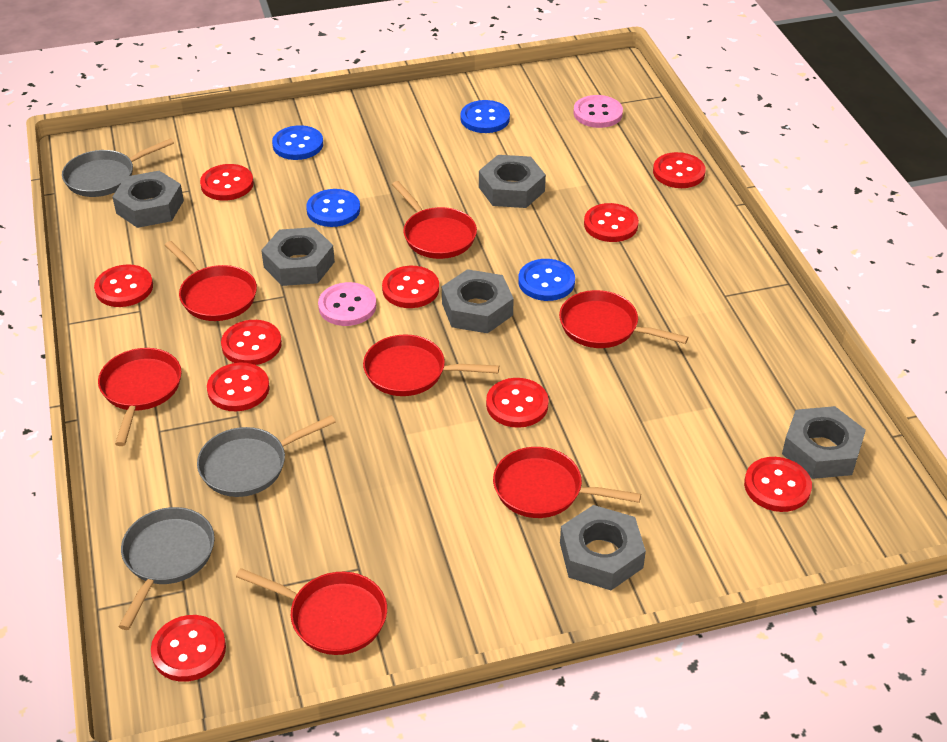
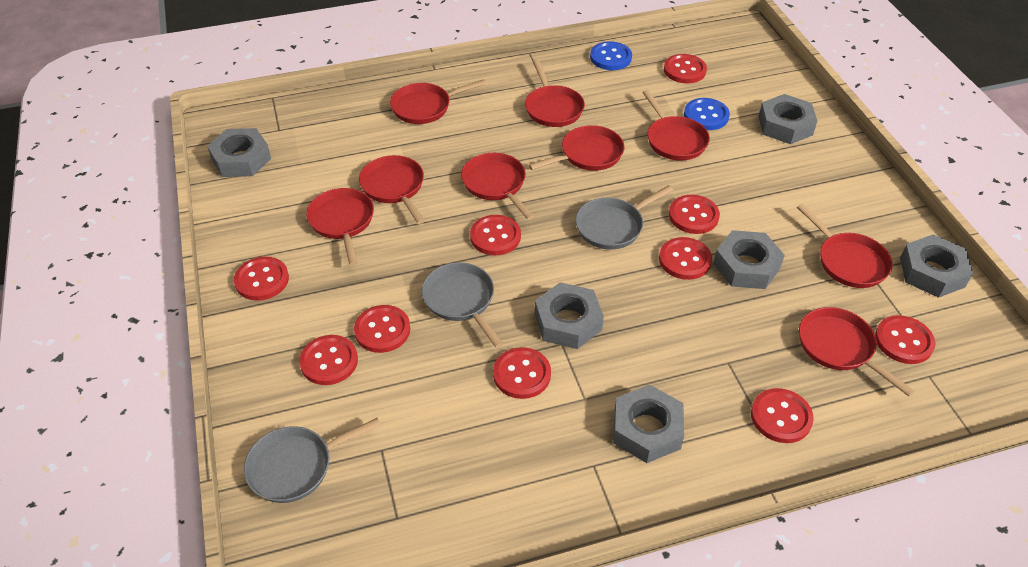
blue button: [272,125,323,160] [306,189,360,227] [461,100,510,133] [518,259,575,301] = 4 -> [590,41,632,70] [684,98,730,130] = 2
pink button: [318,282,376,326] [573,95,623,128] = 2 -> none = 0
red pan: [98,348,182,446] [165,241,257,321] [236,568,387,655] [363,334,499,396] [392,181,477,259] [493,447,641,518] [559,290,688,348] = 7 -> [306,188,374,266] [359,155,425,224] [390,79,486,124] [461,153,534,220] [525,59,585,127] [528,125,624,171] [642,90,710,161] [797,204,893,288] [799,307,915,396] = 9

